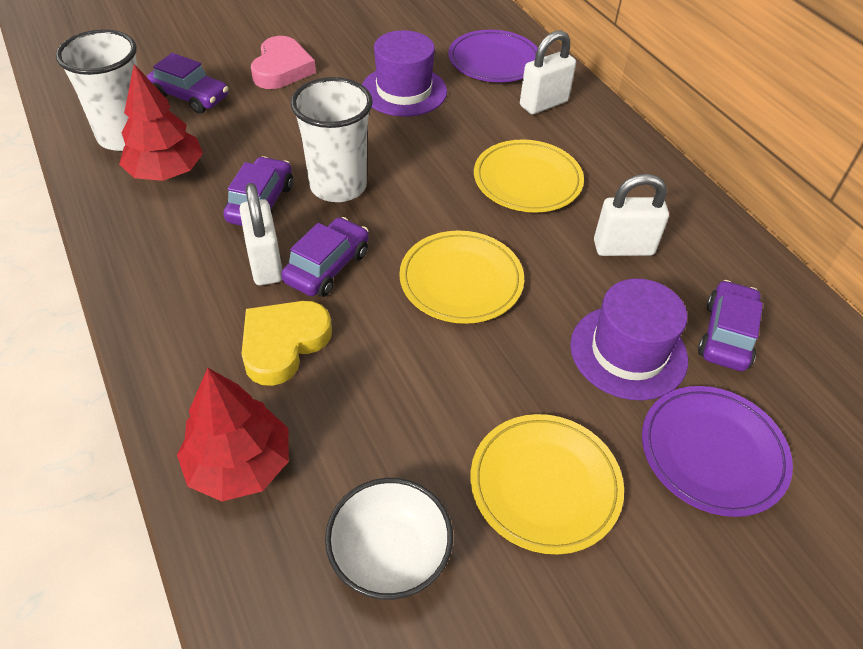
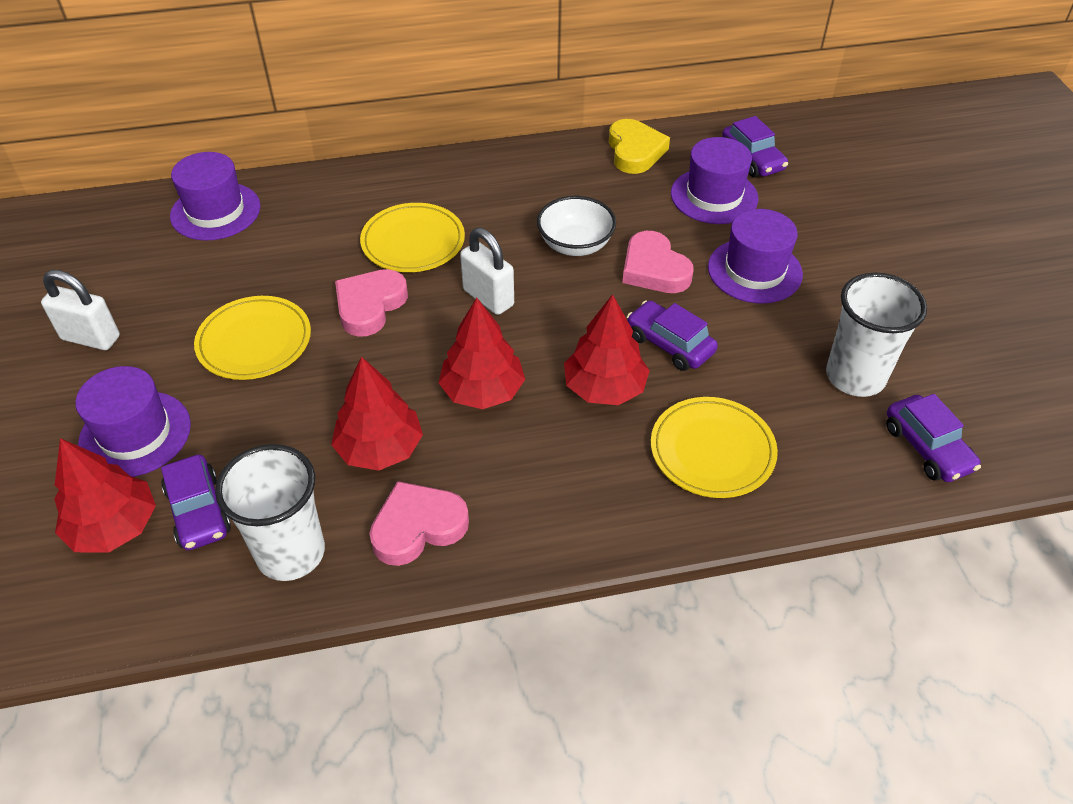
pink heart: [251,36,316,89] = 1 -> [335,269,408,337] [369,481,469,566] [622,231,694,293] = 3
purple hat: [362,30,447,117] [570,278,688,400] = 2 -> [75,366,191,477] [170,152,261,241] [671,137,758,224] [708,209,803,303] = 4
purple plate: [448,30,538,82] [642,386,793,517] = 2 -> none = 0
red tree: [119,64,203,181] [177,368,289,501] = 2 -> [54,438,156,553] [331,356,423,471] [438,298,525,409] [564,294,650,405] = 4
white padlock: [239,183,282,285] [520,30,576,114] [594,174,669,256] = 3 -> [41,270,120,350] [460,228,514,315] = 2

